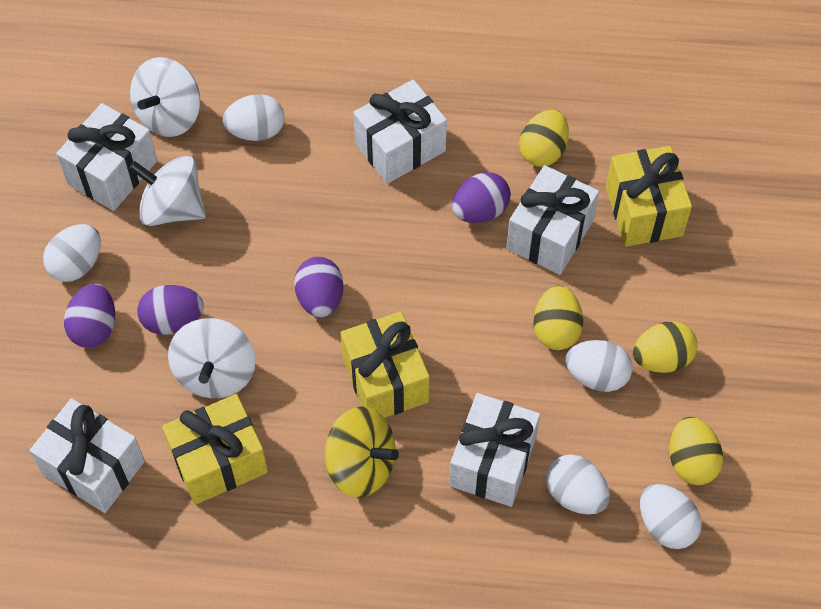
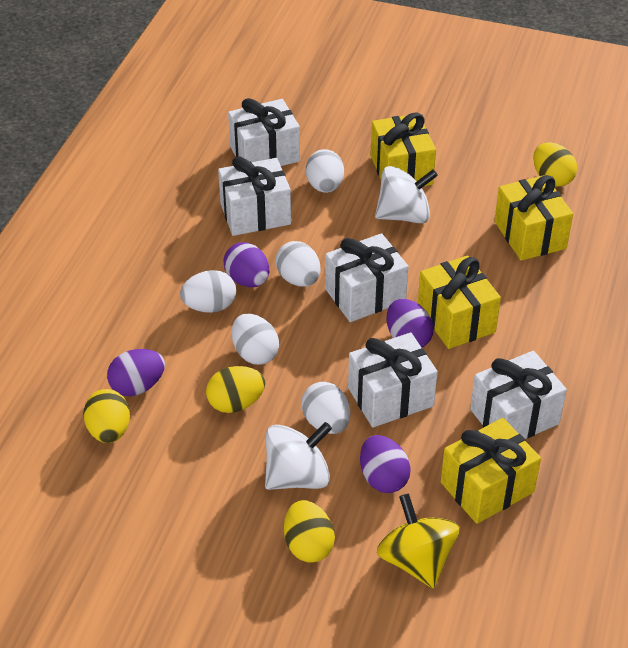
white spinning top: [129,156,206,226] [130,57,200,137] [168,318,256,398] = 3 -> [265,422,332,490] [375,166,438,224] = 2
yellow gift: [162,394,268,505] [341,312,430,418] [606,146,692,247] = 3 -> [371,113,436,186] [418,255,501,349] [441,418,541,524] [494,175,573,261] = 4

